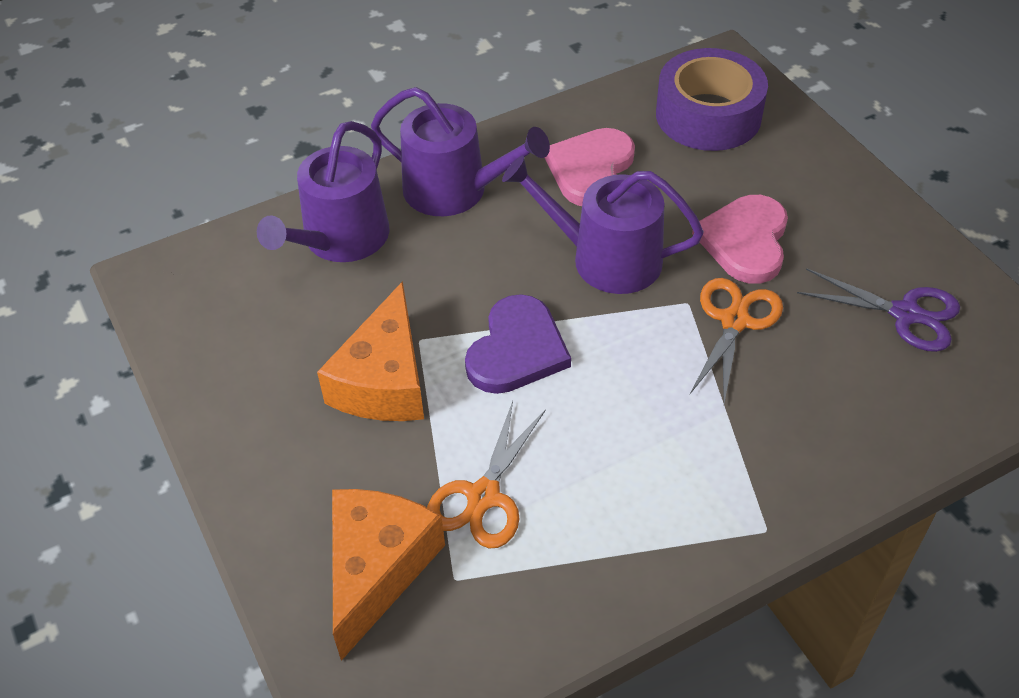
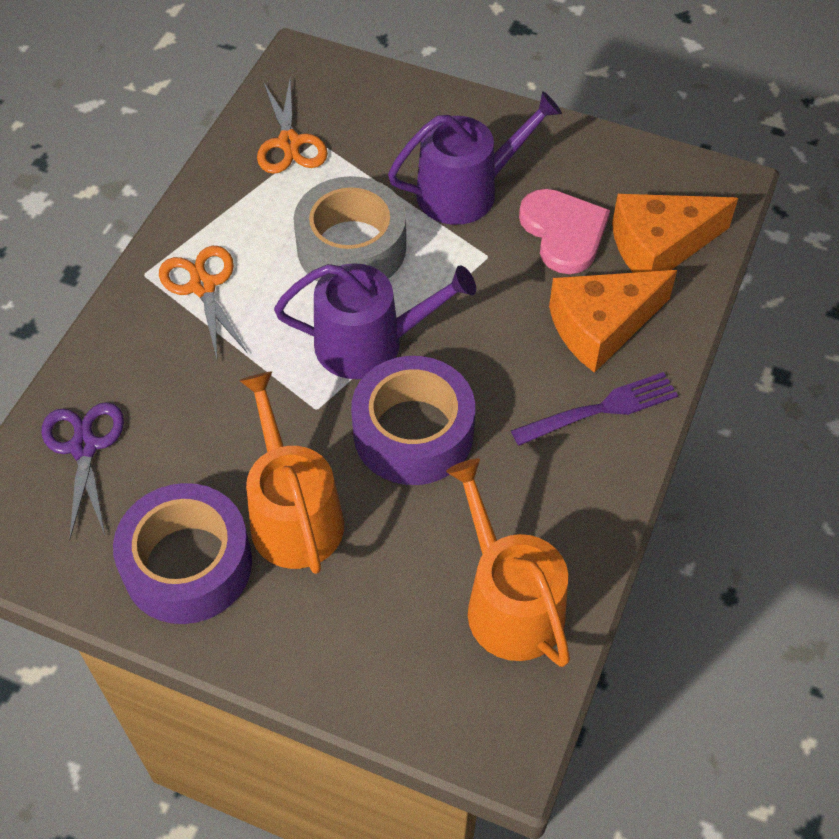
grey tape: none = 0 -> [294,176,406,282] = 1
orange watering can: none = 0 -> [239,371,344,574] [446,459,570,667] = 2
pink heart: [545,128,635,206] [692,195,788,284] = 2 -> [519,189,610,274] = 1
purple fork: none = 0 -> [511,372,678,446] = 1
purple heart: [465,294,571,394] = 1 -> none = 0
purple tape: [656,48,768,151] = 1 -> [113,483,252,624] [351,356,475,485] = 2
purple watering can: [257,121,390,262] [371,87,550,216] [502,156,704,294] = 3 -> [274,263,476,379] [388,91,562,225] = 2

